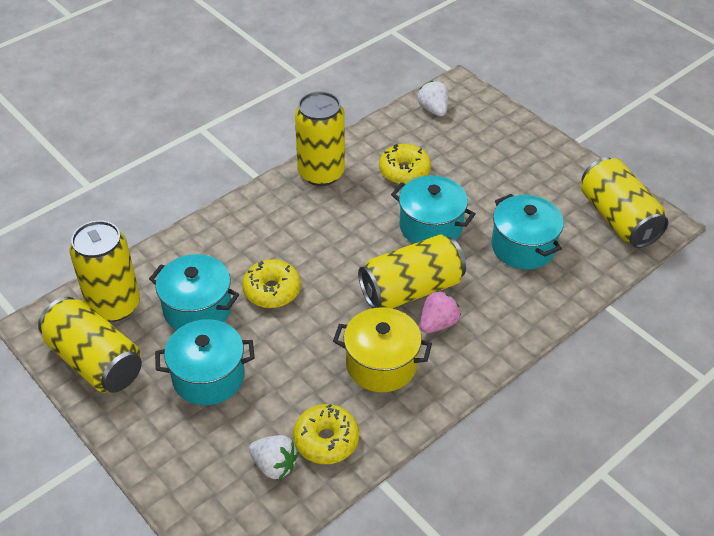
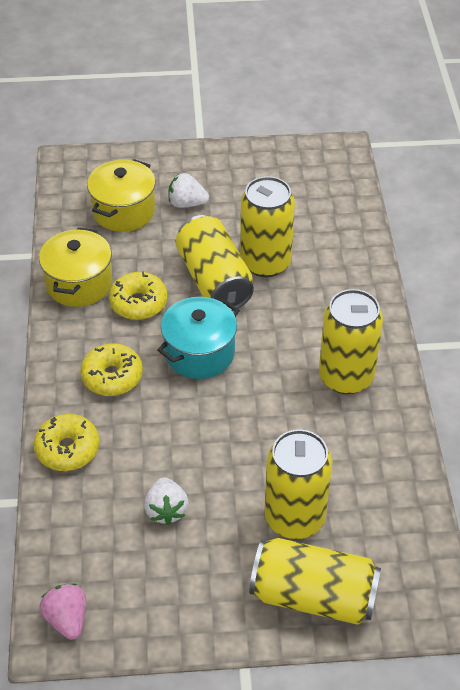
turquoise pot: [149,254,239,330] [155,319,255,405] [391,175,476,244] [491,194,564,269] = 4 -> [157,297,240,379] = 1
yellow pot: [333,307,432,392] = 1 -> [39,228,112,307] [87,159,155,232] = 2

